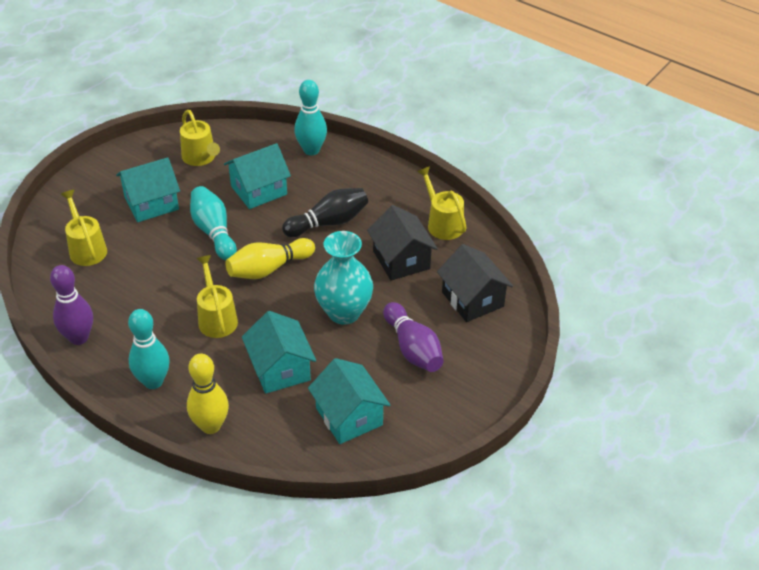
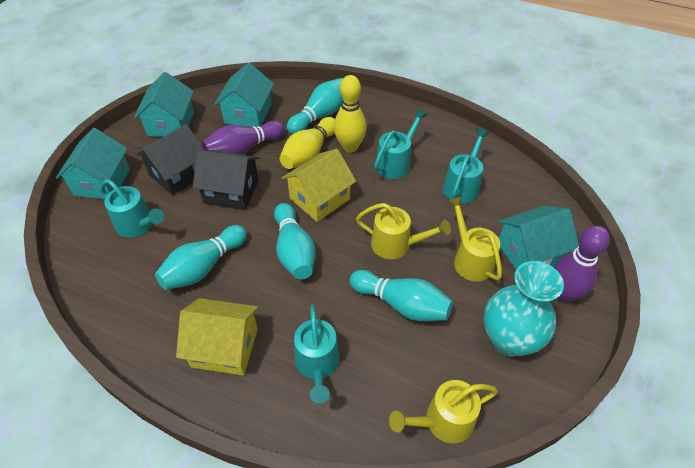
black bowling pin: [282,188,368,237] = 1 -> none = 0
turquoise bowling pin: [128,309,170,389] [190,186,237,260] [294,80,327,155] = 3 -> [155,225,247,290] [274,203,316,279] [287,78,343,134] [349,270,453,321] = 4
turquoise watering can: none = 0 -> [100,179,164,237] [294,304,340,404] [374,109,427,179] [443,128,489,204] = 4
yellow house: none = 0 -> [176,298,259,375] [282,149,356,222] = 2
yellow watering can: [60,190,107,266] [180,110,220,166] [196,255,238,338] [417,167,467,240] = 4 -> [356,203,451,259] [389,380,498,443] [448,196,502,282] = 3

